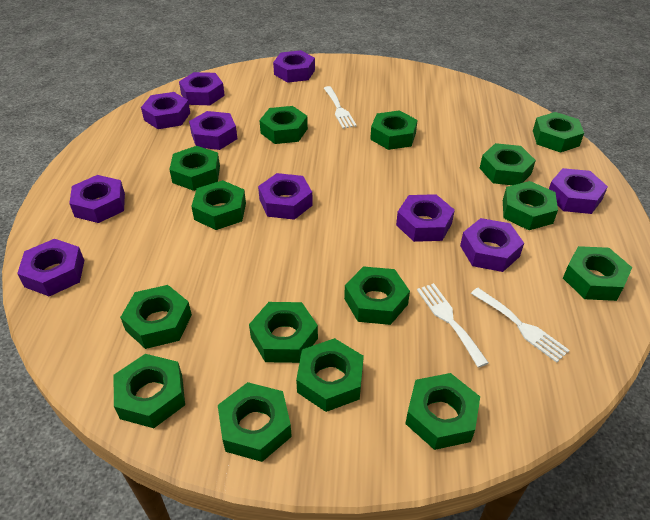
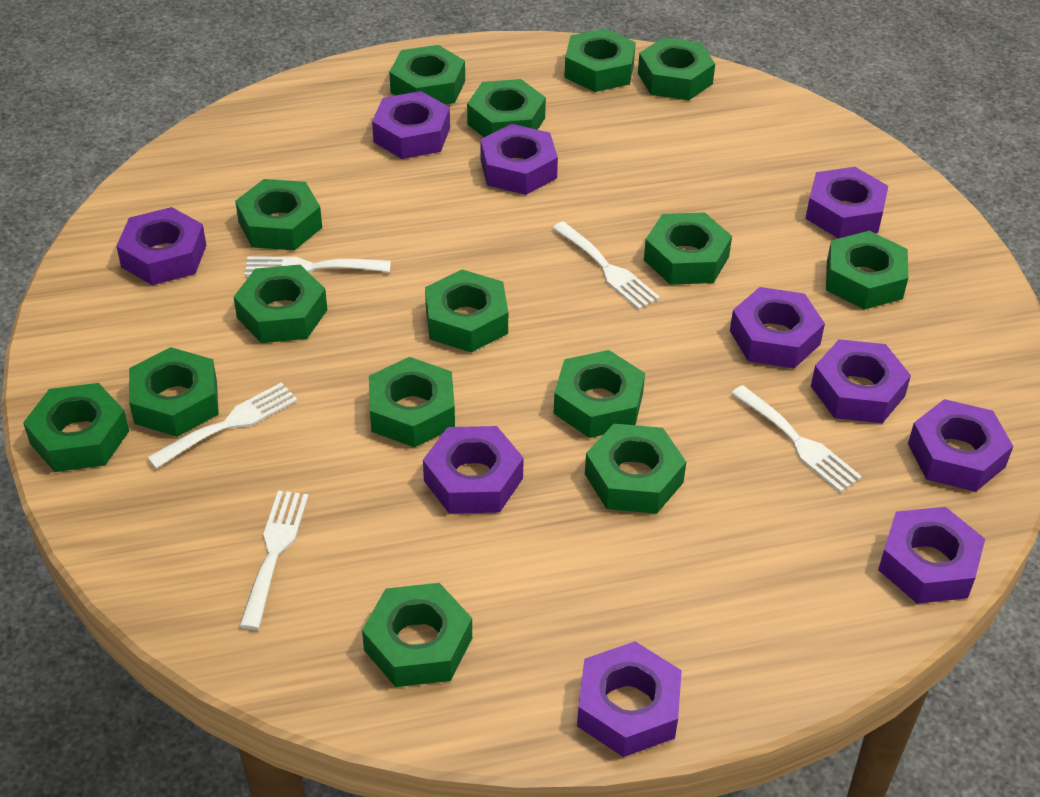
white fork: [324,86,357,129] [417,283,489,368] [471,288,570,363] = 3 -> [147,383,298,469] [239,490,309,630] [244,256,391,276] [552,221,660,310] [731,385,862,493] = 5

